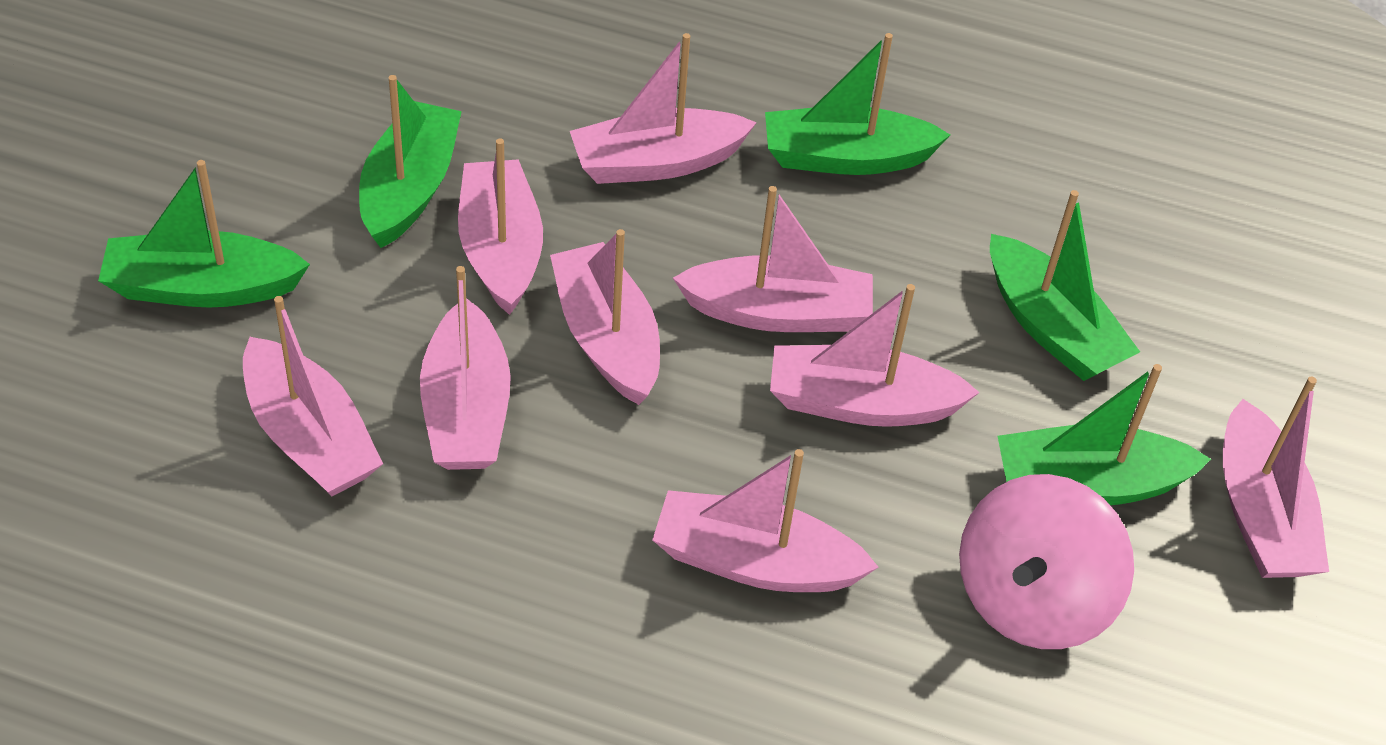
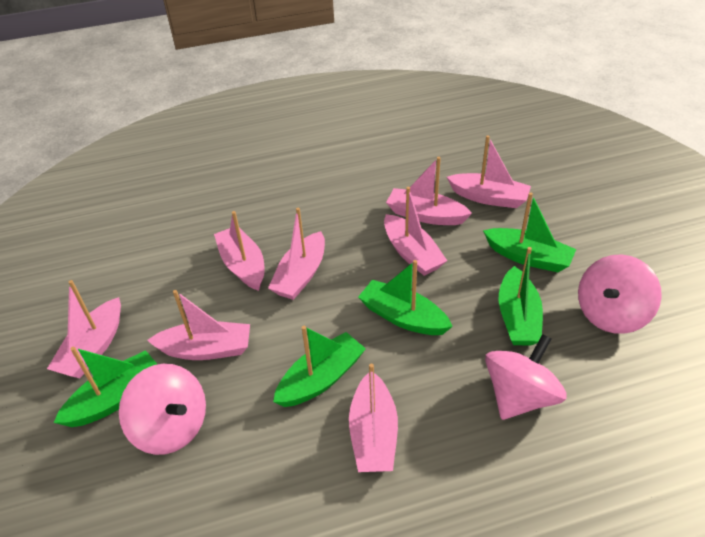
pink boat: [243,296,383,496] [420,266,511,470] [458,138,543,315] [550,229,660,405] [570,33,757,184] [652,449,878,592] [673,186,873,332] [770,284,980,427] [1223,377,1329,578] = 9 -> [47,280,121,378] [147,290,250,360] [214,211,265,291] [268,208,325,300] [349,364,398,472] [384,187,447,276] [386,157,472,225] [447,135,531,208] = 8
pink spinning top: [959,474,1134,649] = 1 -> [119,364,206,455] [485,334,567,420] [578,254,662,334] = 3

